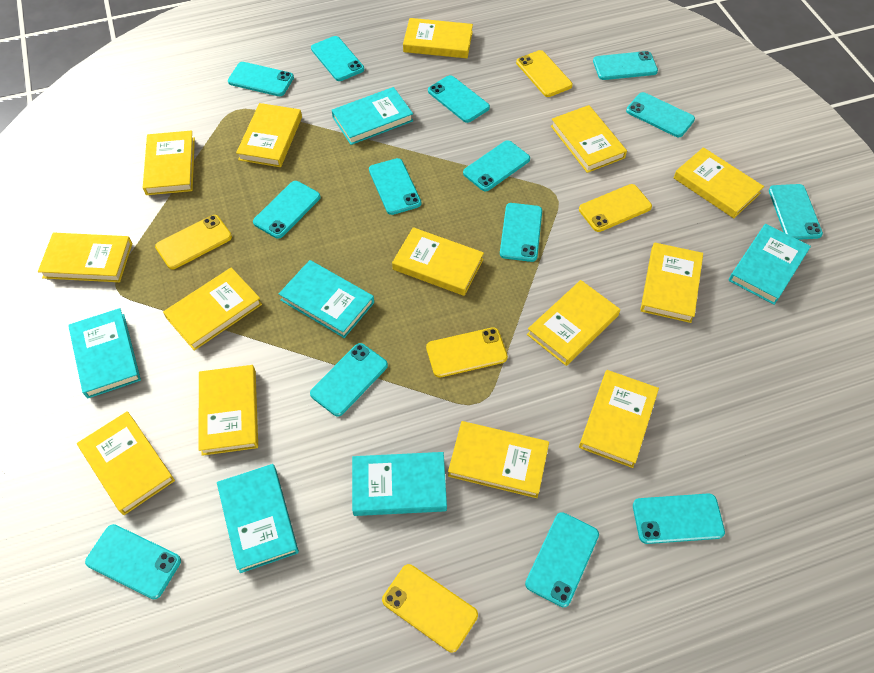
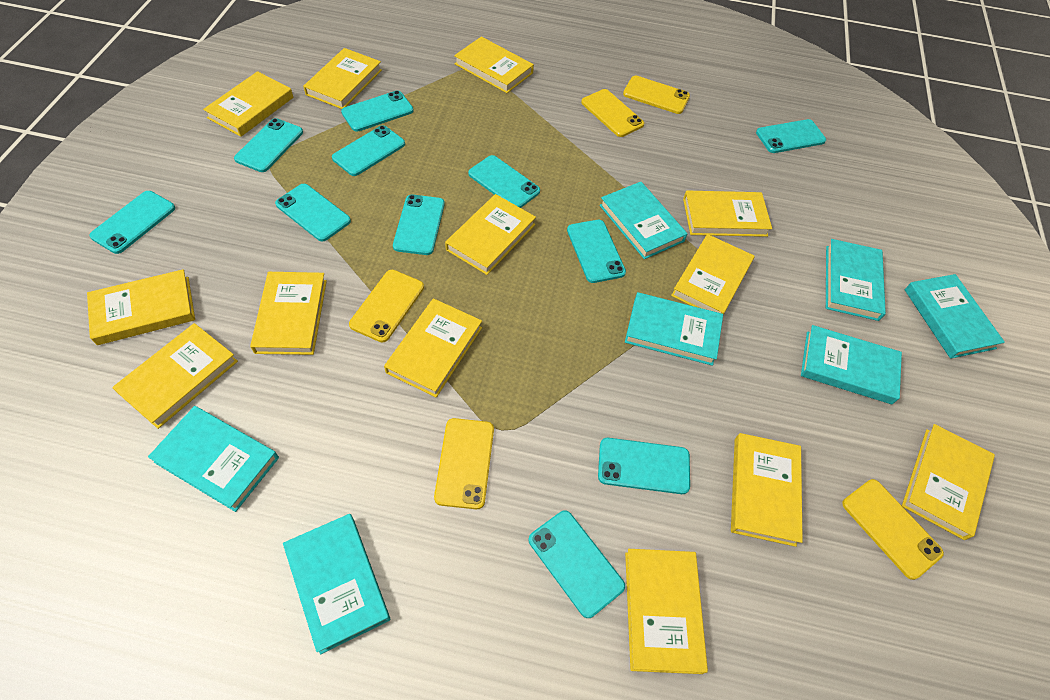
turquoise book: [68,308,141,398] [217,464,299,573] [279,260,374,338] [332,87,413,145] [352,452,447,516] [729,224,811,305] = 6 -> [148,406,279,512] [283,514,390,655] [599,182,688,259] [625,292,723,366] [801,325,902,404] [826,239,886,321] [904,274,1005,359] = 7
turquoise phone: [85,524,181,599] [228,62,294,96] [253,181,321,239] [310,343,388,417] [311,36,364,81] [369,158,421,215] [428,75,490,123] [463,140,530,191] [500,203,542,262] [525,512,599,607] [593,51,658,80] [626,92,695,137] [633,493,725,544] [769,184,823,240] = 14 -> [89,191,175,254] [234,118,303,172] [275,184,351,241] [332,125,405,176] [341,91,414,132] [393,195,445,255] [468,155,540,208] [529,511,625,618] [567,220,626,283] [598,438,690,494] [756,119,826,153] = 11
yellow book: [38,233,132,282] [77,411,175,515] [143,130,195,195] [163,268,262,351] [198,365,258,456] [236,103,302,167] [392,227,484,296] [403,18,473,58] [448,421,549,498] [527,280,620,366] [551,105,627,173] [579,370,659,468] [640,243,703,323] [674,147,764,218] = 14 -> [87,269,195,345] [112,323,238,429] [203,71,293,137] [250,272,327,355] [303,48,382,109] [384,298,482,397] [445,194,536,275] [454,37,534,93] [625,549,708,674] [671,234,755,315] [683,191,772,237] [731,433,803,547] [902,424,995,540] = 13

